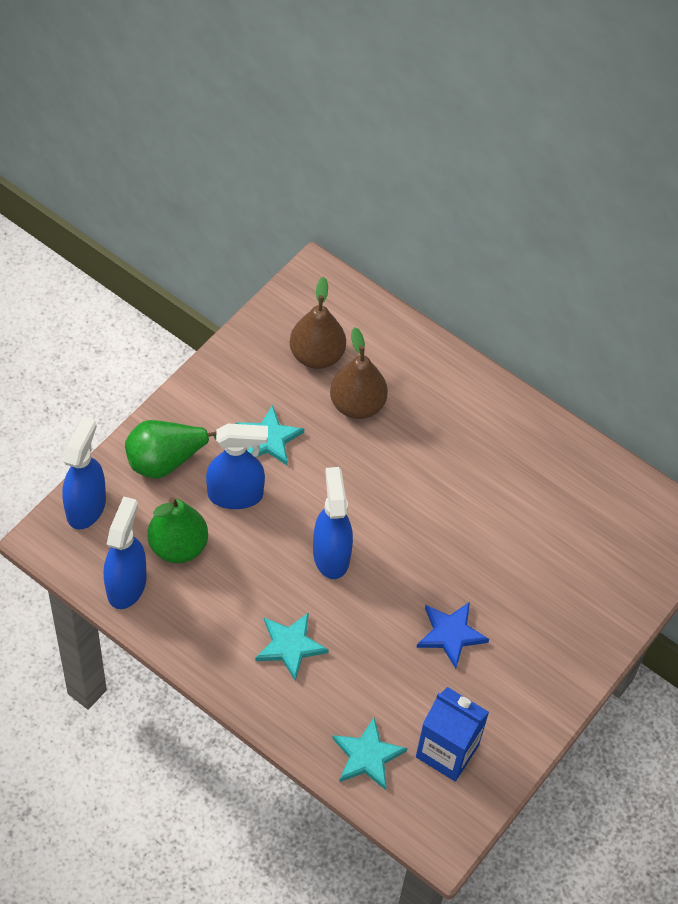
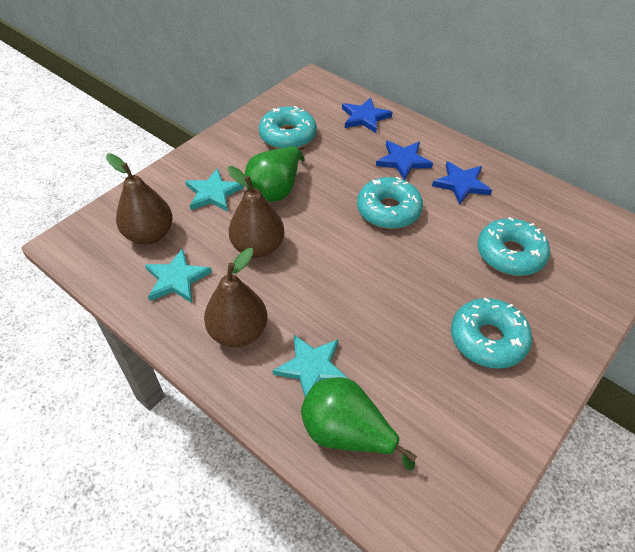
blue carton: [416,687,489,781] = 1 -> none = 0
blue spray bottle: [62,417,106,530] [104,496,147,609] [206,424,268,509] [313,467,353,579] = 4 -> none = 0
blue star: [416,602,489,669] = 1 -> [342,97,392,133] [376,141,433,180] [432,161,492,205] = 3
brown pear: [290,277,346,369] [330,327,388,419] = 2 -> [106,154,173,245] [204,248,267,347] [228,166,284,258] = 3
turquoise donut: none = 0 -> [259,106,317,149] [357,177,423,229] [451,298,532,369] [478,217,550,276] = 4

